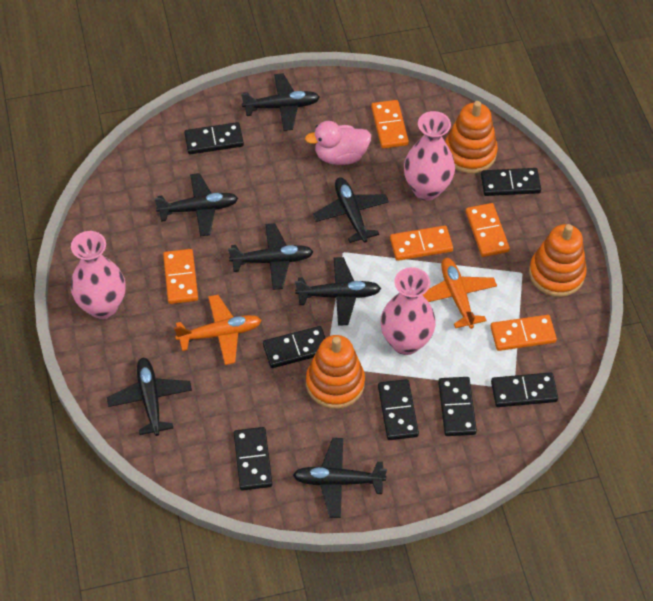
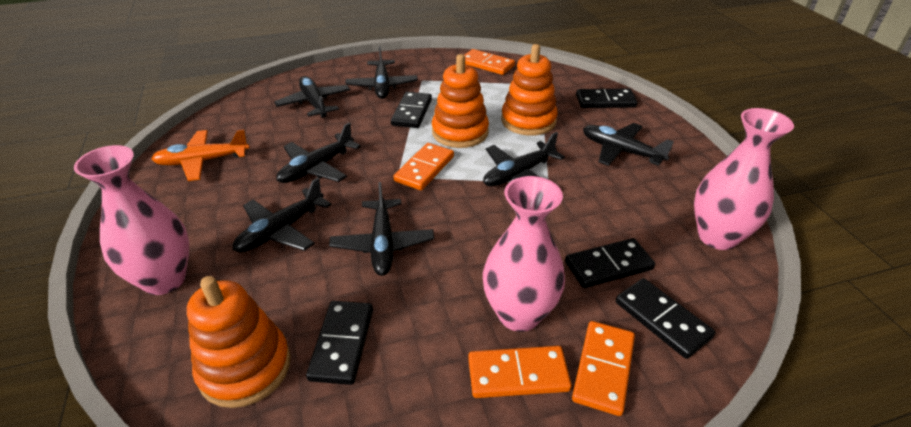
black domino: [184,122,244,154] [234,427,272,491] [263,326,325,368] [378,379,419,440] [438,377,477,436] [481,168,541,196] [491,372,558,407] = 7 -> [306,301,373,385] [391,92,432,128] [565,238,655,288] [576,89,637,108] [616,278,715,359] = 5
orange domino: [163,249,198,304] [371,100,409,149] [390,225,453,261] [466,203,510,257] [490,315,557,351] = 5 -> [394,143,454,190] [465,49,515,75] [468,346,572,398] [572,321,635,416] = 4
orange plane: [174,295,262,365] [423,258,497,329] = 2 -> [152,129,250,181] = 1
pink duck: [305,121,371,165] = 1 -> none = 0

